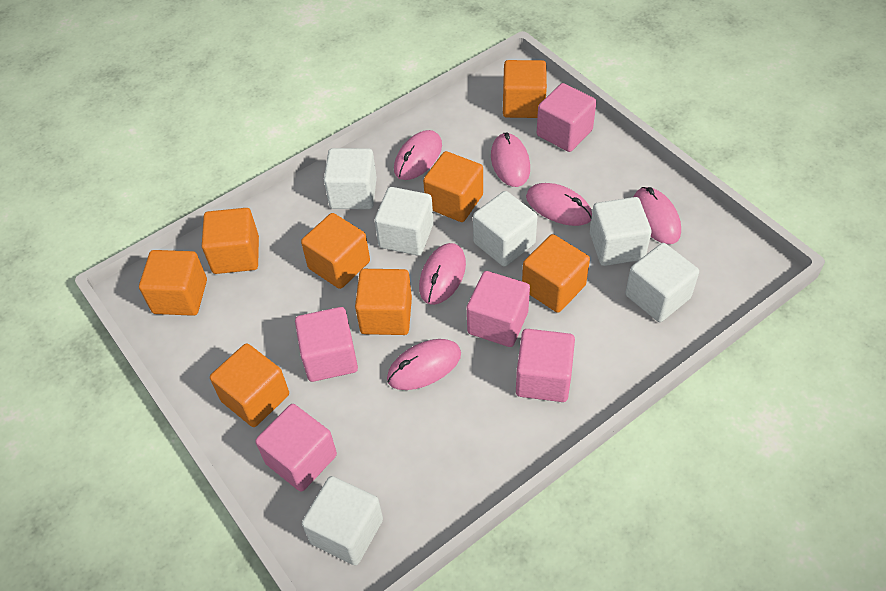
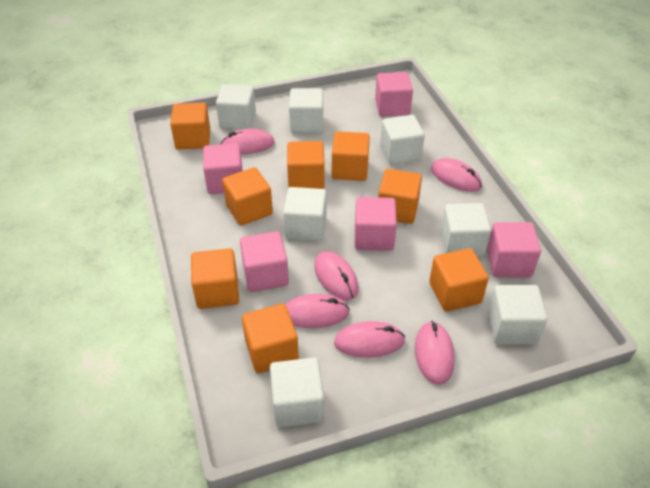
white cube: [302,476,383,565] [324,148,377,209] [375,187,434,256] [473,191,538,266] [590,197,652,266] [625,243,699,322] = 6 -> [216,84,256,130] [270,358,324,427] [283,187,326,241] [289,88,323,133] [380,115,425,165] [441,203,491,257] [488,285,547,345] = 7

